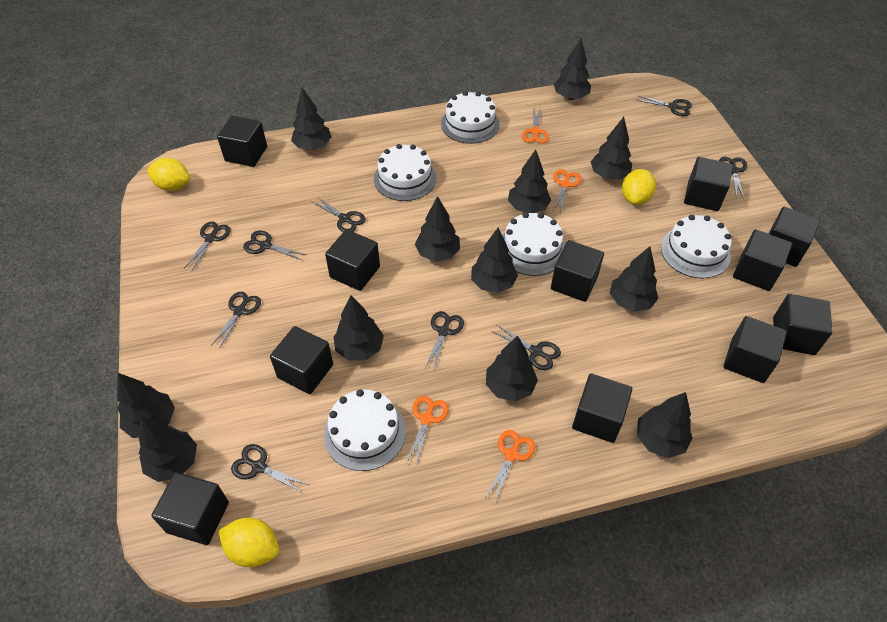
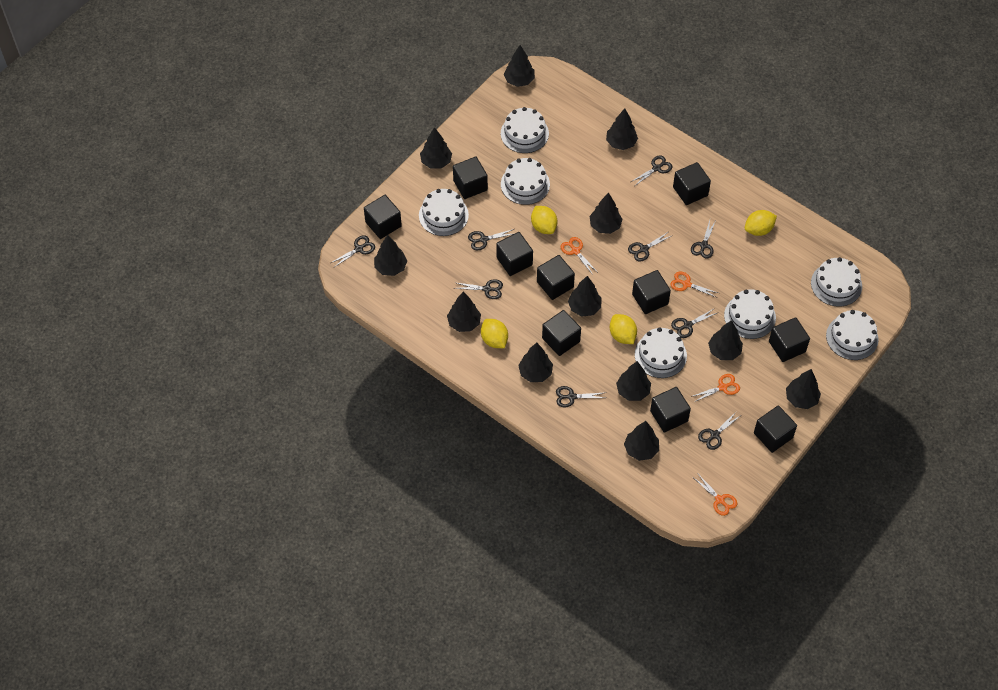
black cube: [151,472,229,545] [217,116,267,167] [270,326,333,394] [325,229,380,291] [551,240,604,302] [572,373,632,443] [684,157,733,211] [723,316,787,383] [733,229,792,291] [769,207,820,267] [773,294,833,355] = 11 -> [364,195,402,239] [453,157,488,199] [496,232,533,276] [537,255,575,300] [542,310,581,356] [632,270,671,314] [650,387,691,433] [673,162,711,205] [754,405,797,453] [769,317,810,362] = 10
white cake: [324,389,406,471] [374,144,436,201] [441,91,500,144] [502,212,565,276] [661,215,732,279] = 5 -> [419,189,469,236] [501,107,549,153] [501,158,550,205] [635,327,687,378] [724,289,776,339] [811,257,862,307] [826,310,879,360] = 7
yellow lemon: [147,158,190,191] [218,518,279,567] [622,169,656,205] = 3 -> [481,319,508,348] [531,206,557,234] [610,314,637,344] [745,210,777,236] = 4

